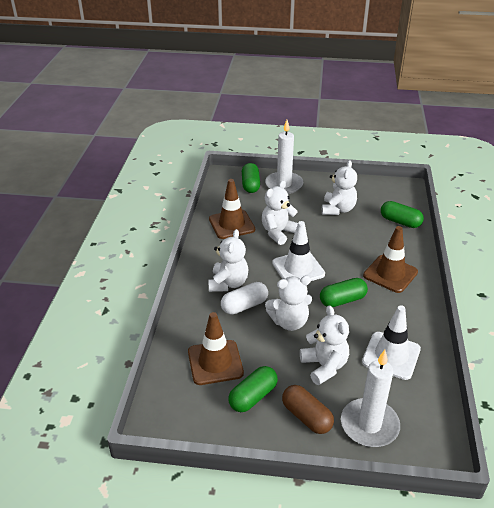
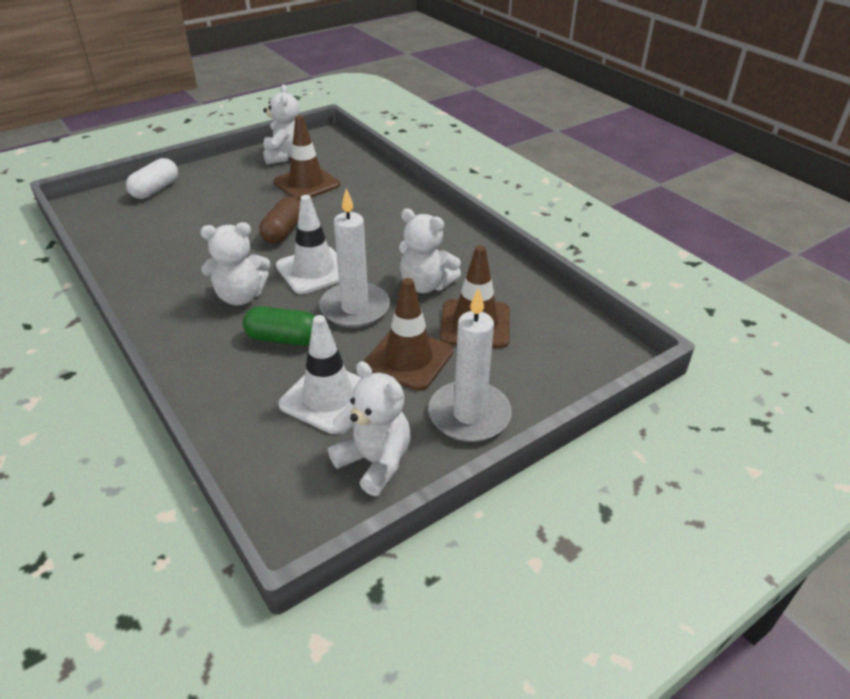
green capsule: [229,366,278,412] [242,163,260,193] [320,278,368,307] [381,201,424,228] = 4 -> [243,306,315,346] = 1
white teddy bear: [208,229,248,292] [262,180,298,245] [265,276,312,331] [300,305,349,385] [322,160,357,215] = 5 -> [201,222,270,305] [263,84,299,165] [328,361,411,496] [399,209,461,293] = 4

